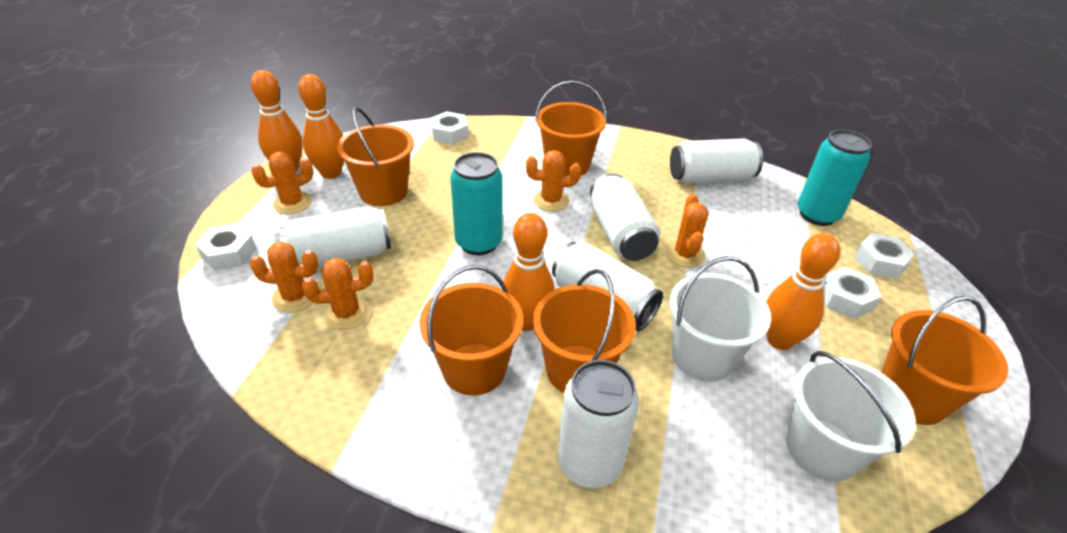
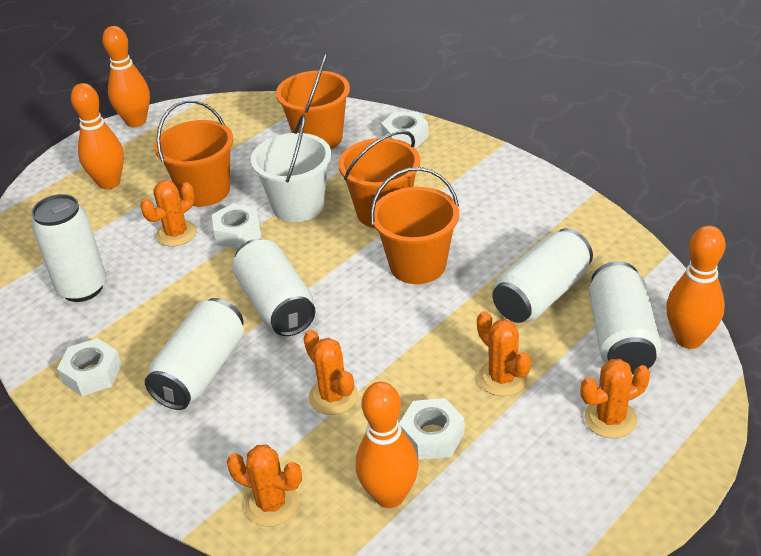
orange bucket: [337,107,414,206] [420,265,523,395] [533,269,636,393] [535,81,607,176] [881,296,1008,425] = 5 -> [155,100,233,207] [276,53,350,149] [338,130,420,228] [371,167,459,284] = 4
turquoise can: [450,152,503,255] [798,130,872,226] = 2 -> none = 0
white bucket: [669,256,771,382] [786,351,916,482] = 2 -> [251,115,331,222] = 1

